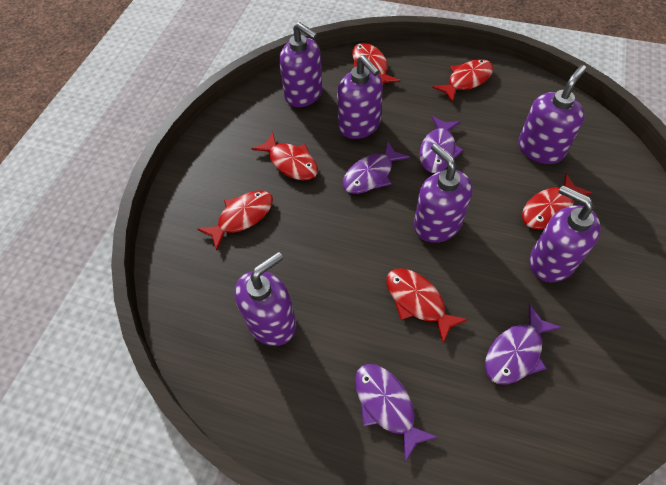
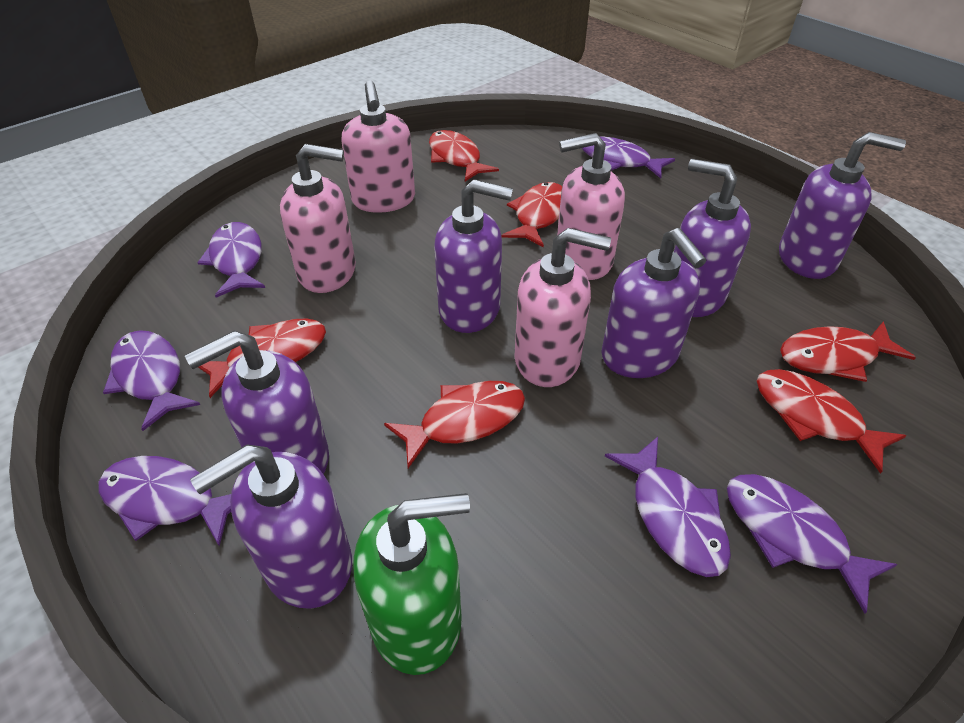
green soap dispenser: none = 0 -> [354,493,470,675] = 1
pink soap dispenser: none = 0 -> [280,144,356,293] [341,80,415,213] [514,228,611,387] [557,133,625,280] = 4
purple fish: [343,142,410,194] [355,364,438,462] [419,116,464,173] [485,304,562,385] = 4 -> [98,456,231,546] [103,330,200,431] [197,222,265,298] [582,137,675,178] [605,437,731,577] [727,474,898,614] = 6

